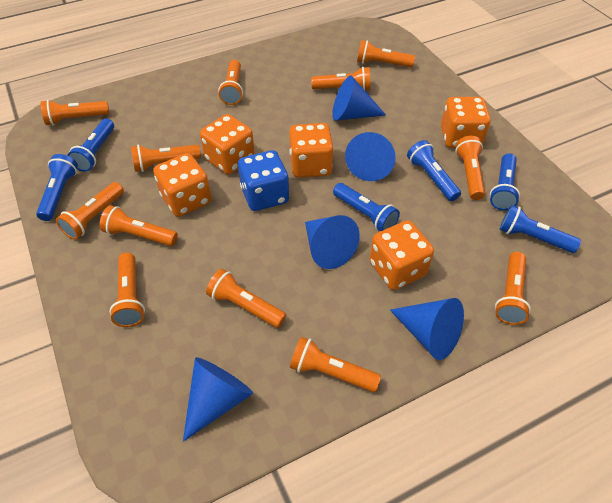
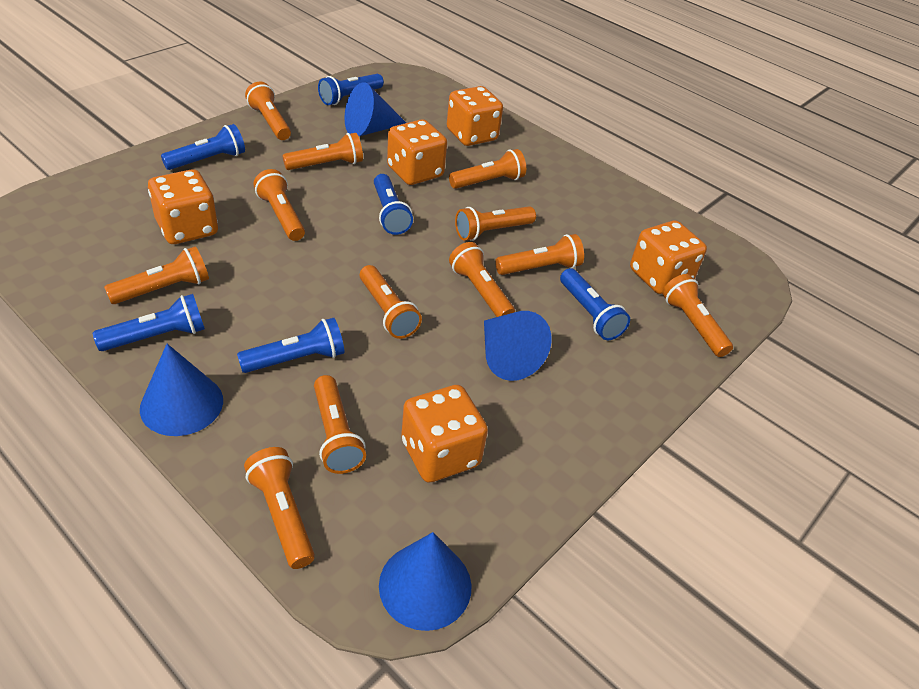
blue cone: [183,357,253,442] [305,215,360,269] [332,76,386,121] [345,132,396,181] [390,298,464,360] = 5 -> [140,344,223,436] [345,82,406,136] [379,532,471,631] [484,311,552,381] = 4
blue dice: [238,150,289,211] = 1 -> none = 0

